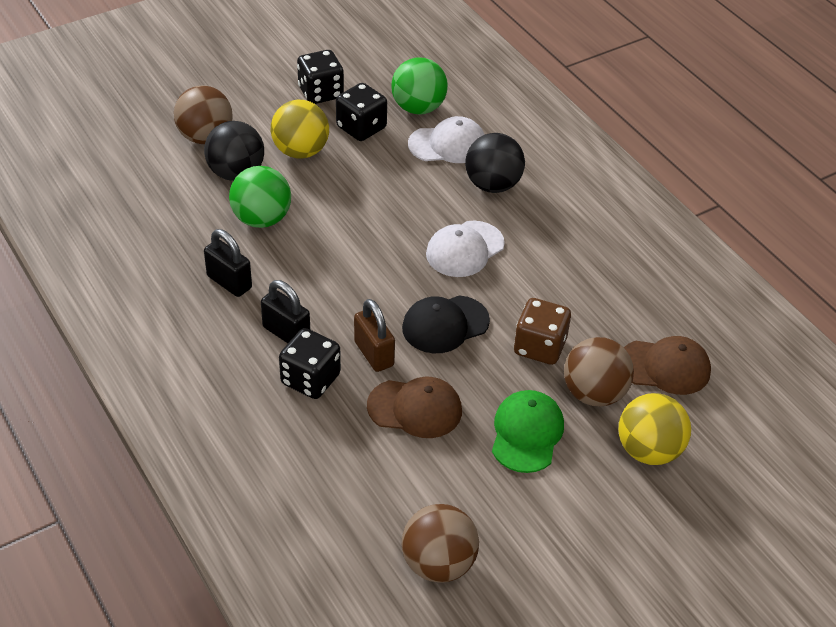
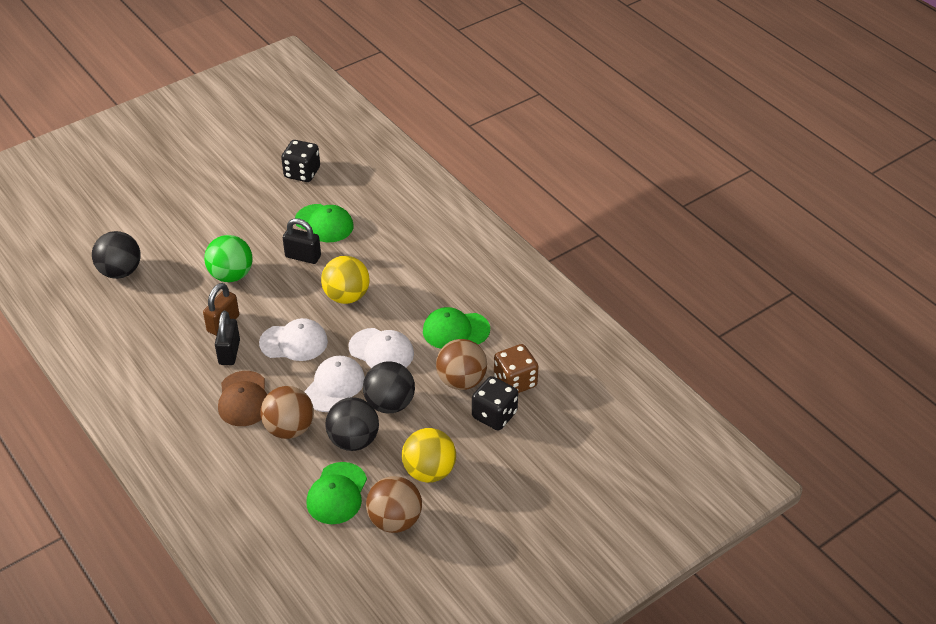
black ball: [204,121,264,181] [465,133,525,193] = 2 -> [92,231,140,279] [326,397,379,451] [363,361,415,414] = 3
black cap: [402,296,490,353] = 1 -> none = 0
black dice: [279,328,341,399] [297,50,344,104] [336,83,387,141] = 3 -> [281,140,320,182] [472,376,518,430] = 2
brown cap: [367,377,462,438] [624,336,711,395] = 2 -> [218,371,267,426] = 1
green ball: [229,166,291,228] [391,58,448,114] = 2 -> [204,235,253,282] = 1
green cap: [492,390,564,473] = 1 -> [295,204,354,242] [306,462,367,524] [423,307,490,349] = 3
white cap: [408,116,485,163] [426,221,505,277] = 2 -> [259,318,328,361] [304,356,365,412] [348,328,414,368] = 3

